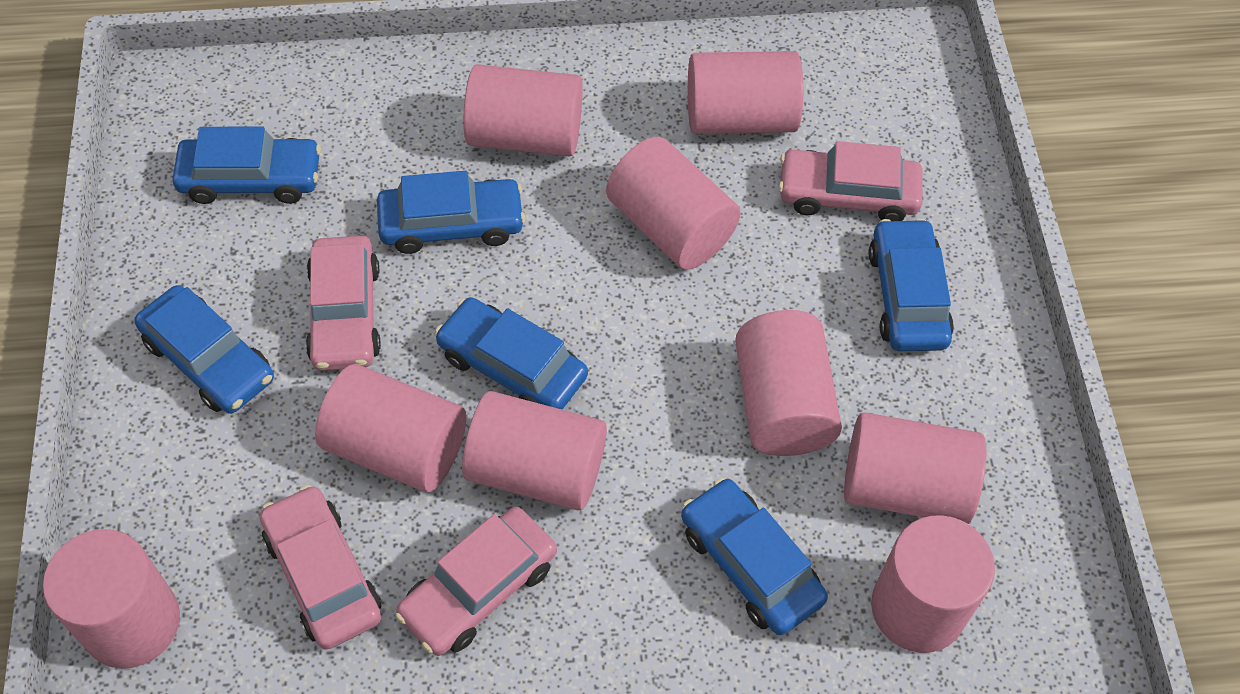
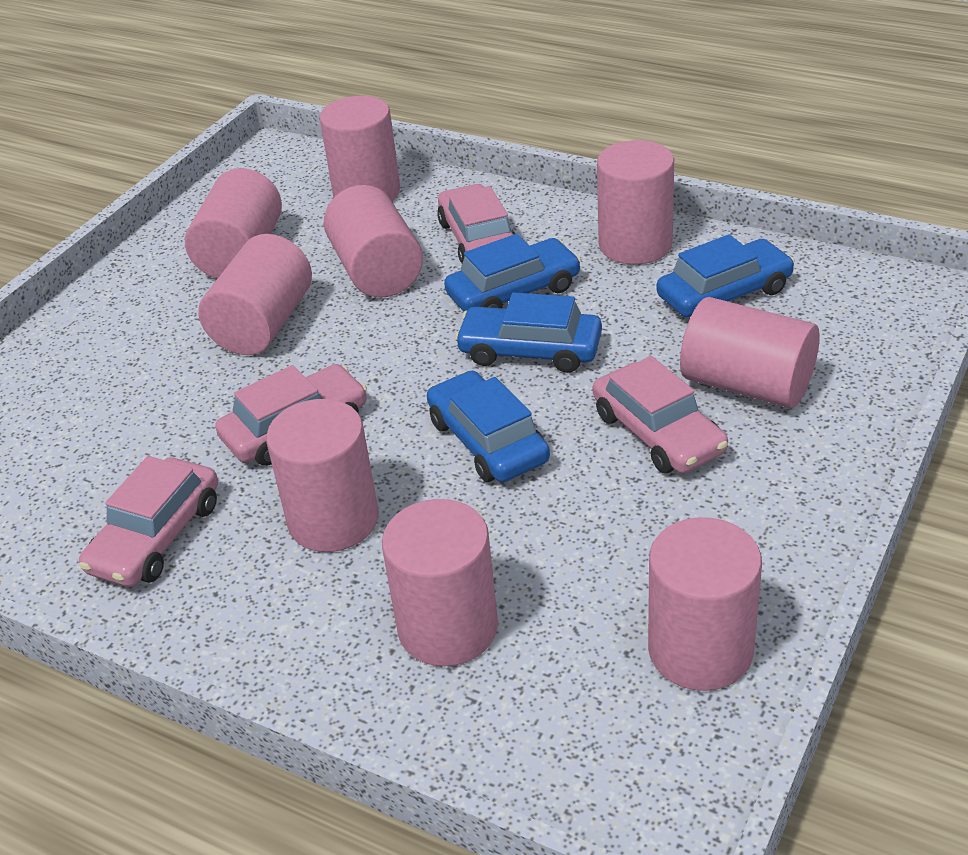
blue car: [134,285,274,414] [172,127,321,204] [377,171,525,254] [435,297,588,410] [681,478,828,635] [869,218,954,351] = 6 -> [427,371,550,482] [444,234,581,311] [455,292,602,373] [657,234,795,317] = 4

